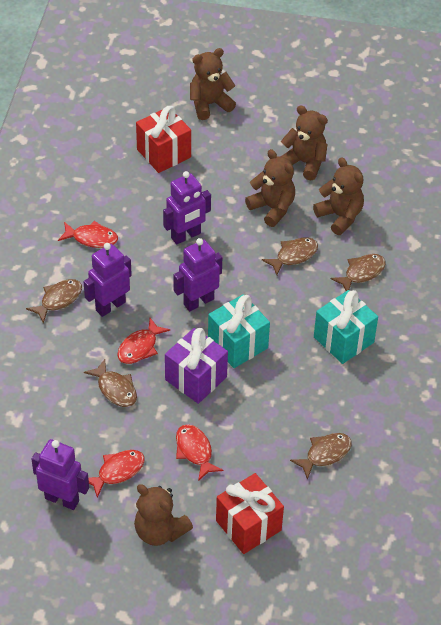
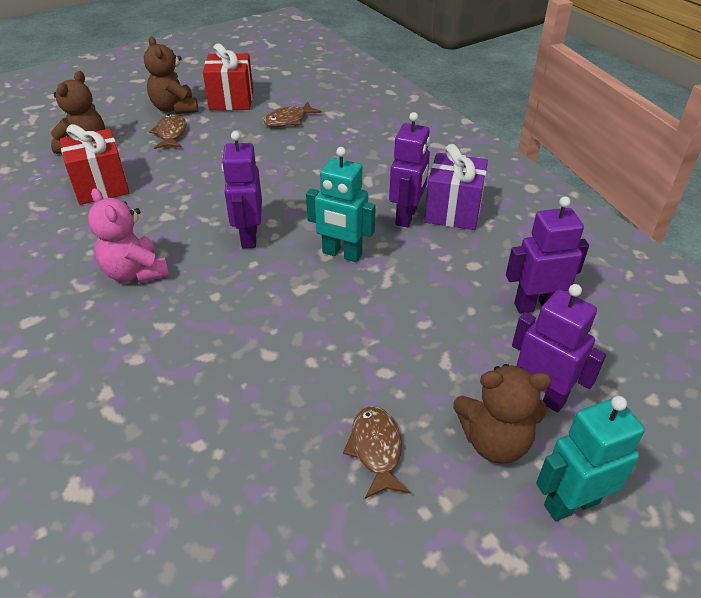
brown fish: [26,279,82,323] [84,359,137,407] [262,237,318,275] [290,433,352,480] [331,254,386,291] = 5 -> [149,114,186,149] [263,101,322,127] [343,406,410,499] = 3
brown teddy bear: [134,484,193,546] [190,48,236,120] [245,149,295,227] [281,105,328,180] [313,157,364,235] = 5 -> [51,71,105,154] [144,36,198,114] [453,364,552,464] = 3
pink teddy bear: none = 0 -> [88,188,169,283] = 1
red fish: [58,221,118,248] [88,450,145,498] [117,318,170,364] [176,424,224,481] = 4 -> none = 0
turquoise gift: [208,294,270,368] [314,290,378,364] = 2 -> none = 0
turquoise robot: none = 0 -> [306,147,376,262] [536,396,645,521] = 2

